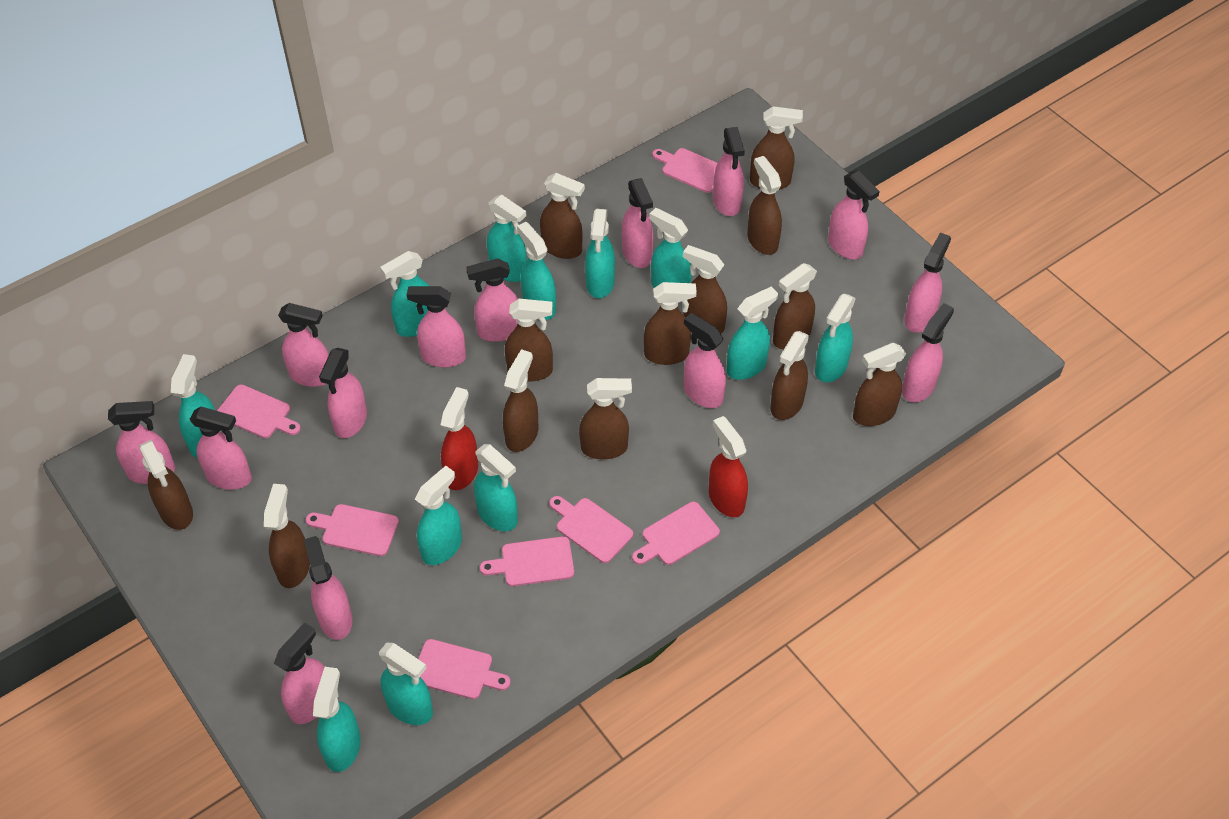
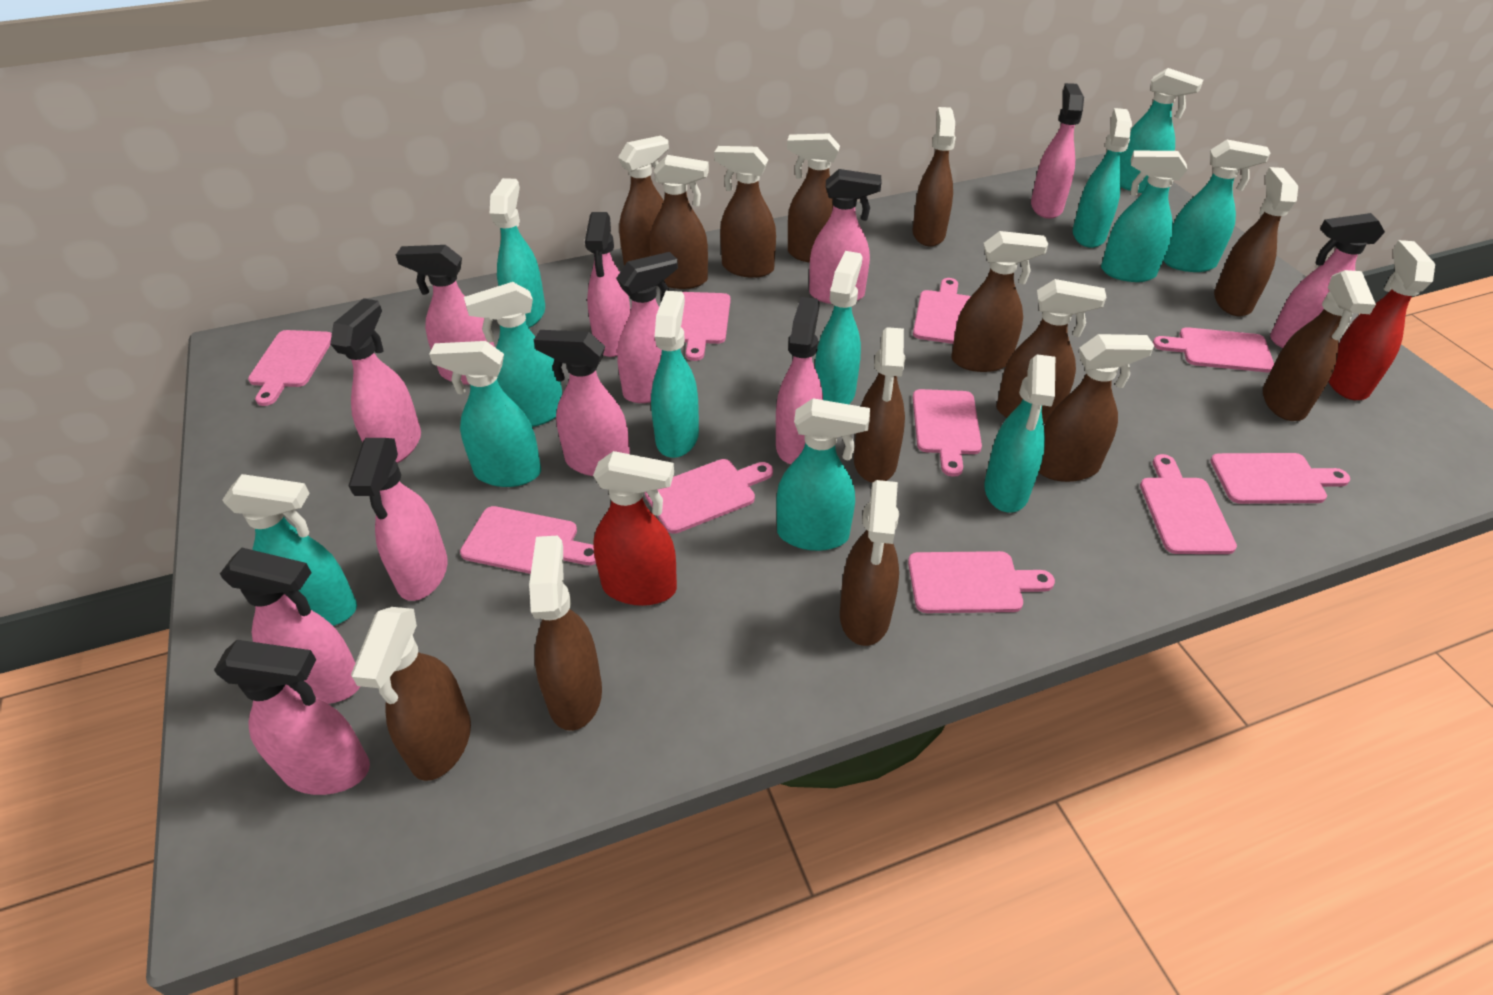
brown spray bottle: [139,440,193,530] [264,484,310,588] [503,349,538,452] [505,299,553,381] [540,173,585,259] [579,378,632,459] [644,282,697,365] [683,245,727,334] [747,156,782,255] [750,106,803,190] [770,331,809,420] [773,263,817,349] [853,343,906,426] = 13 -> [351,607,471,781] [529,536,602,731] [618,136,669,266] [650,155,709,289] [714,146,776,278] [787,134,840,263] [840,480,899,646] [854,327,905,483] [912,107,956,247] [951,231,1048,372] [996,279,1107,424] [1039,334,1154,482] [1214,167,1298,316] [1263,270,1376,421] = 14
pink cutting board: [217,384,301,438] [306,504,399,556] [418,639,511,699] [480,536,574,586] [549,496,633,563] [632,502,720,565] [652,148,717,193] = 7 -> [248,330,332,406] [460,506,596,574] [645,459,773,534] [681,292,731,361] [908,551,1055,613] [913,278,971,344] [913,389,982,477] [1140,454,1237,554] [1153,327,1274,372] [1210,453,1350,504] = 10
pink spray bottle: [108,401,175,484] [190,406,252,490] [274,622,324,724] [278,303,329,387] [304,536,352,640] [319,348,367,438] [407,286,466,367] [466,258,518,342] [622,178,653,268] [684,313,726,408] [713,127,745,216] [828,171,880,259] [902,303,954,402] [904,232,951,333] = 14 -> [214,640,370,795] [220,548,360,704] [330,298,421,463] [348,438,448,601] [396,245,495,385] [534,330,630,476] [585,212,631,357] [616,252,678,403] [776,297,823,464] [809,169,882,304] [1031,83,1084,219] [1270,213,1385,348] = 12

